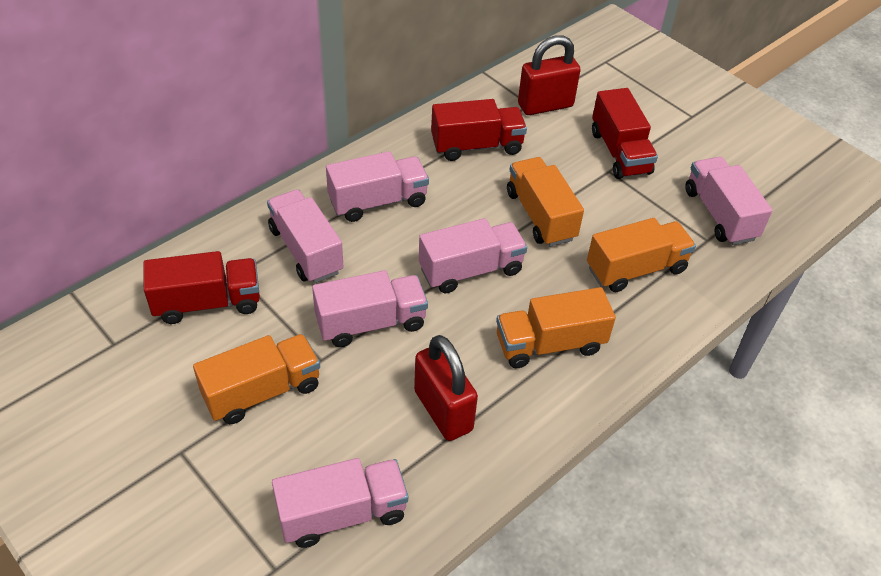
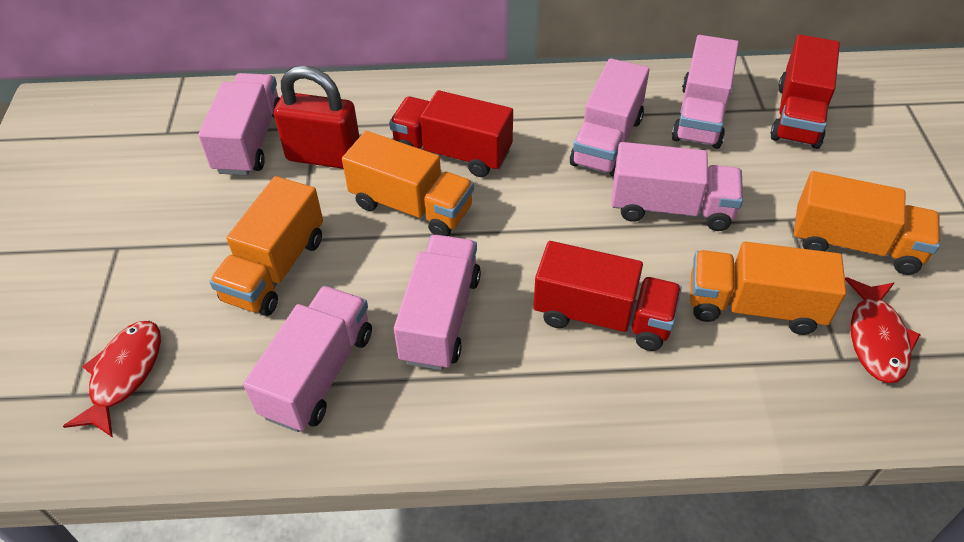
red fish: none = 0 -> [63,321,161,438] [845,277,921,383] = 2
red padlock: [414,335,478,441] [518,35,580,115] = 2 -> [274,66,360,169] = 1

